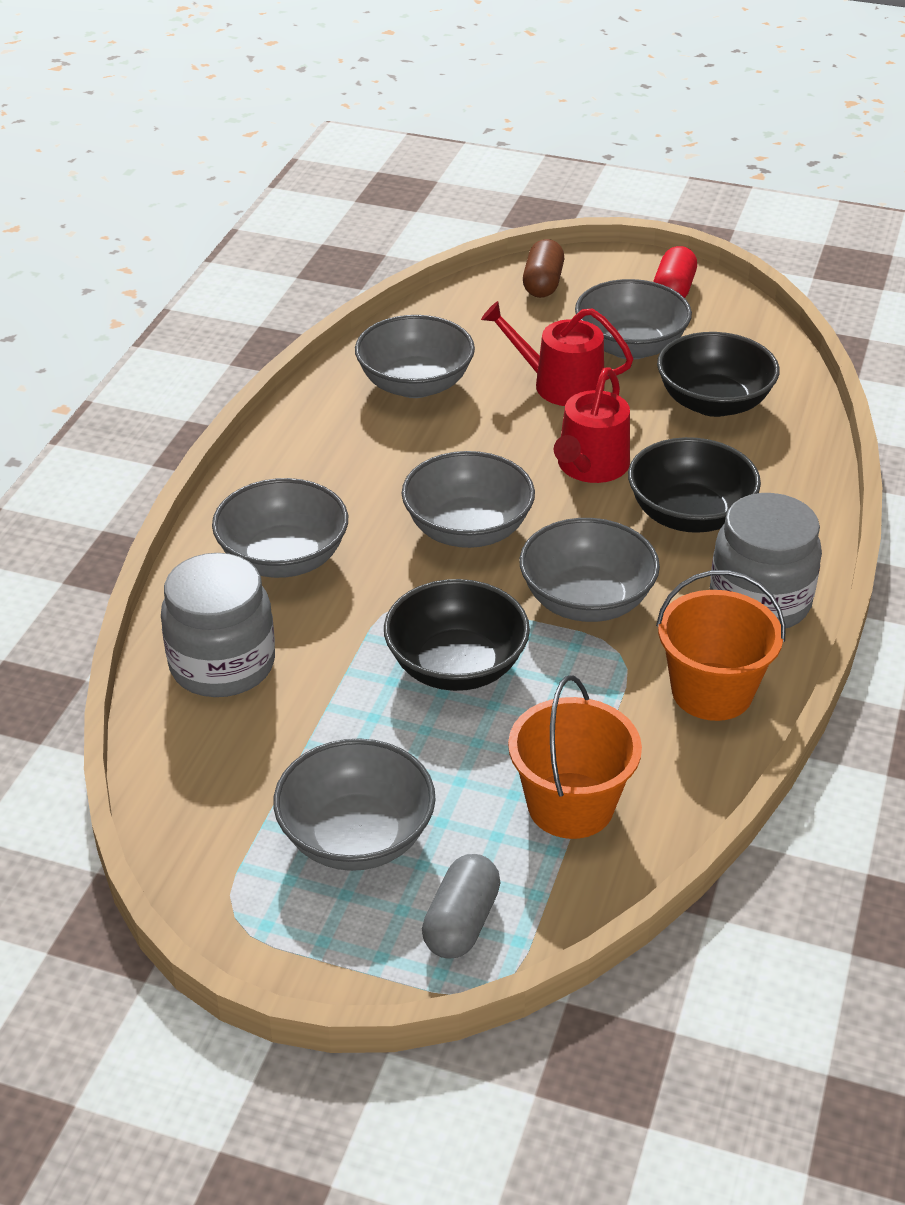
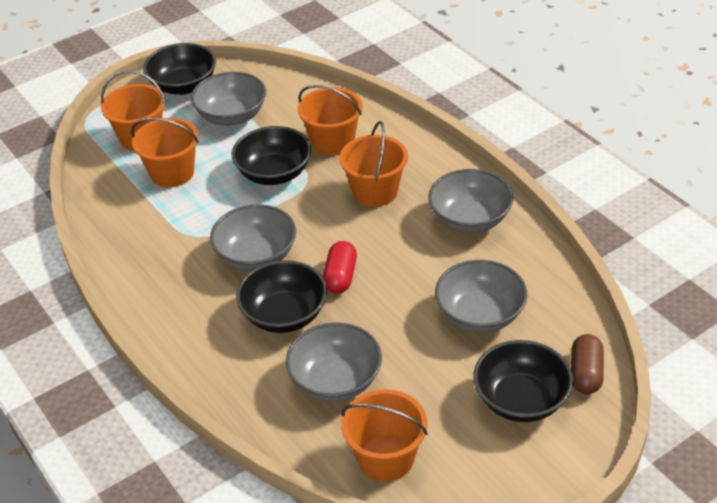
black bowl: [384,579,530,691] [628,437,761,533] [657,332,780,417] = 3 -> [143,43,216,95] [232,126,311,185] [236,260,327,333] [473,340,573,422] = 4
grey bowl: [212,478,348,578] [273,739,436,871] [355,315,475,398] [402,451,535,548] [519,518,660,622] [575,279,692,360] = 6 -> [191,72,266,126] [210,204,296,271] [286,322,382,402] [428,169,513,233] [435,260,528,333] = 5
grey capsule: [422,854,501,959] = 1 -> none = 0
grey jar: [161,553,275,697] [710,493,822,629] = 2 -> none = 0
orange bucket: [508,675,642,839] [656,570,785,721] = 2 -> [101,70,166,151] [131,118,199,188] [298,85,363,156] [339,121,408,207] [341,389,428,482] = 5
red watering can: [481,301,634,406] [554,367,630,483] = 2 -> none = 0

